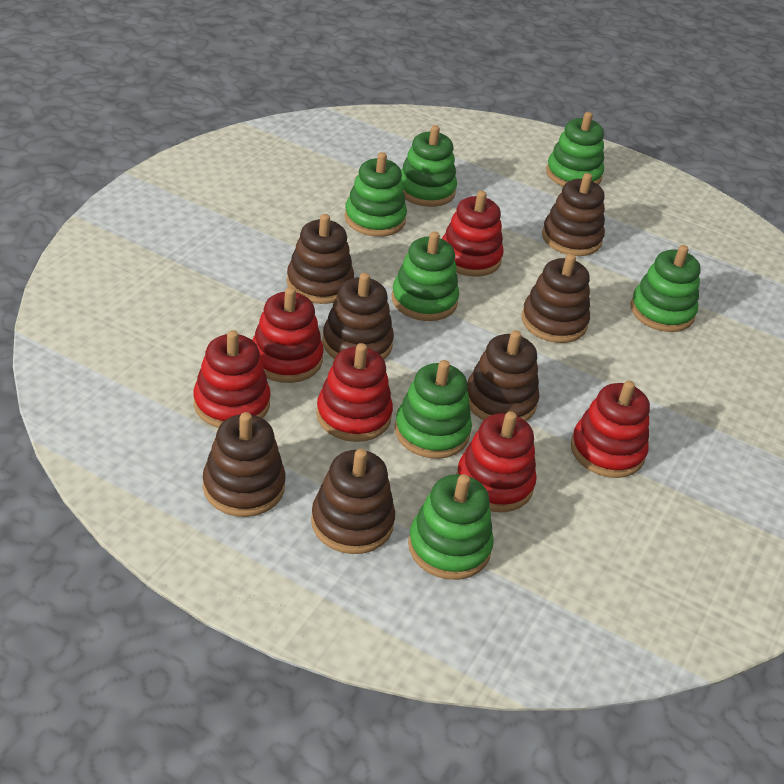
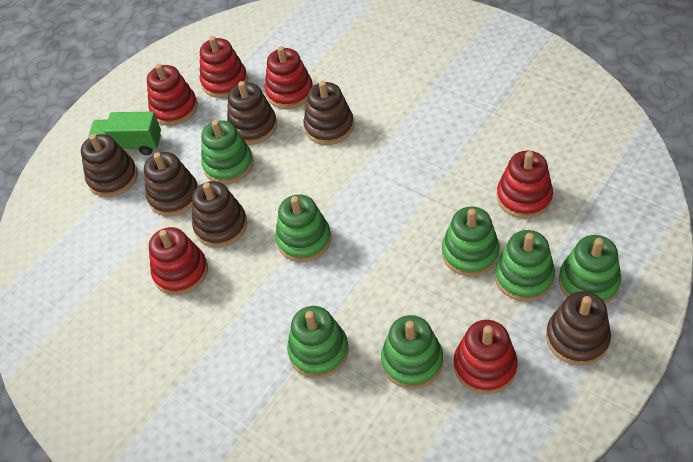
brown stacking toy: [203,412,285,517] [287,214,354,304] [311,449,395,554] [323,273,394,359] [467,330,539,421] [521,254,590,343] [542,173,605,256] = 7 -> [81,134,138,197] [144,152,198,217] [192,181,247,247] [227,81,277,145] [304,81,354,145] [546,291,611,365] = 6
green truck: none = 0 -> [88,111,161,155] = 1

